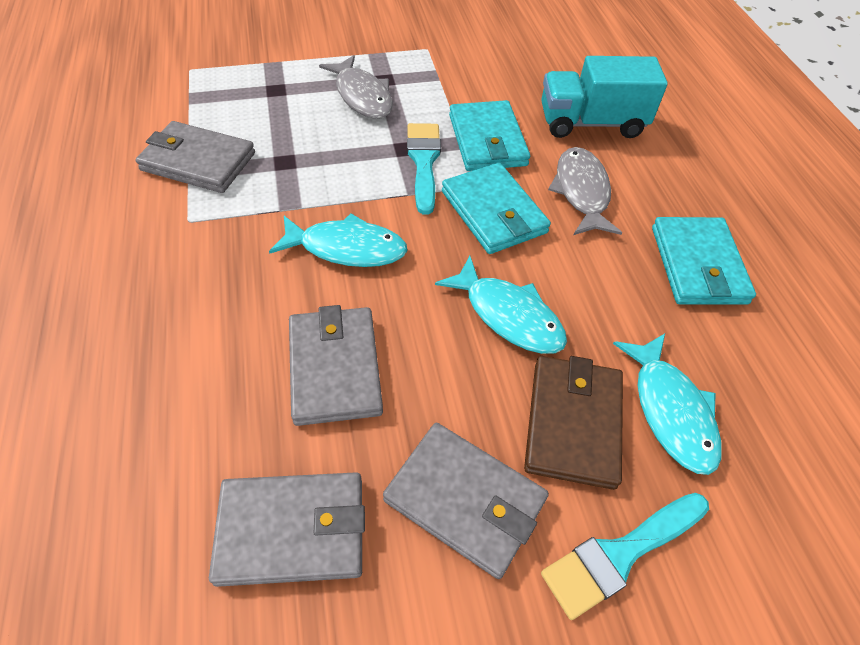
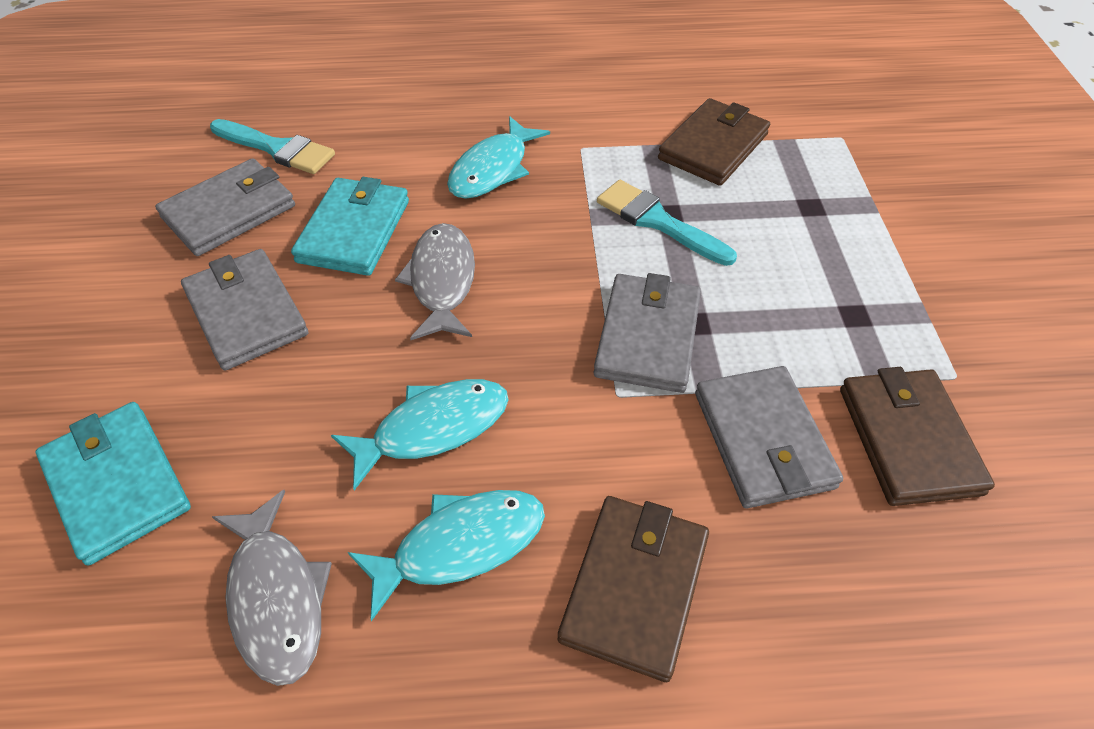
brown wallet: [524,356,623,490] = 1 -> [558,496,709,682] [658,98,770,186] [840,367,995,506] = 3
turquoise truck: [541,56,668,138] = 1 -> none = 0
turquoise wallet: [442,163,551,254] [449,100,530,171] [652,217,756,305] = 3 -> [36,402,191,566] [291,177,409,276] = 2

